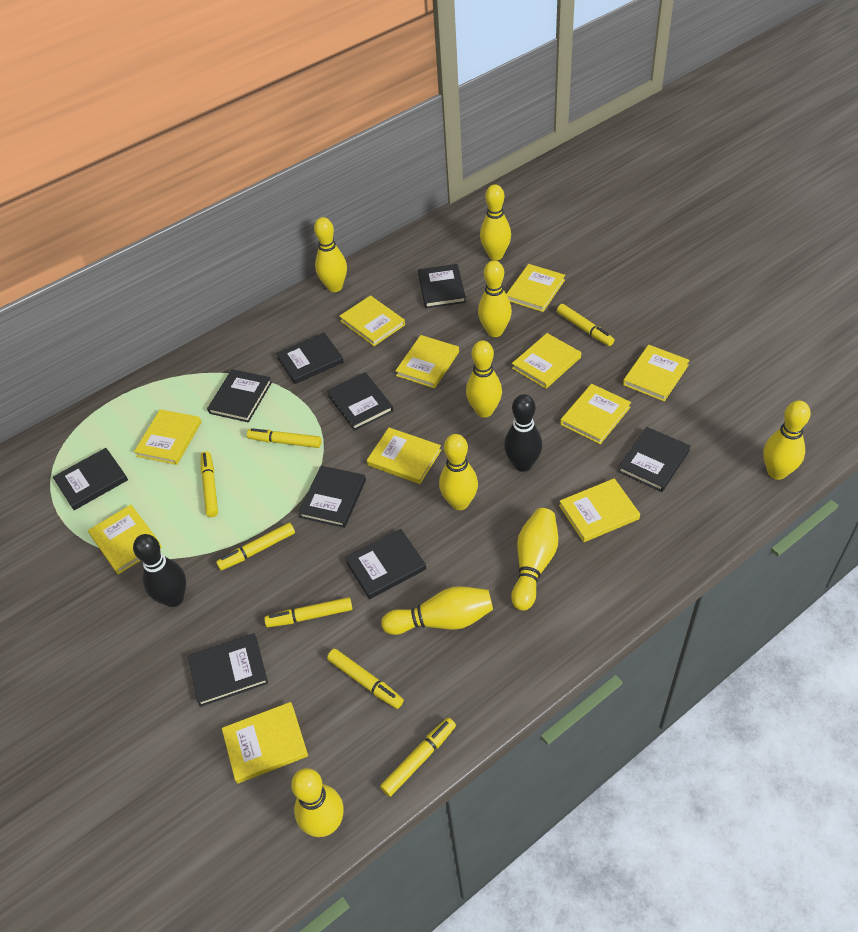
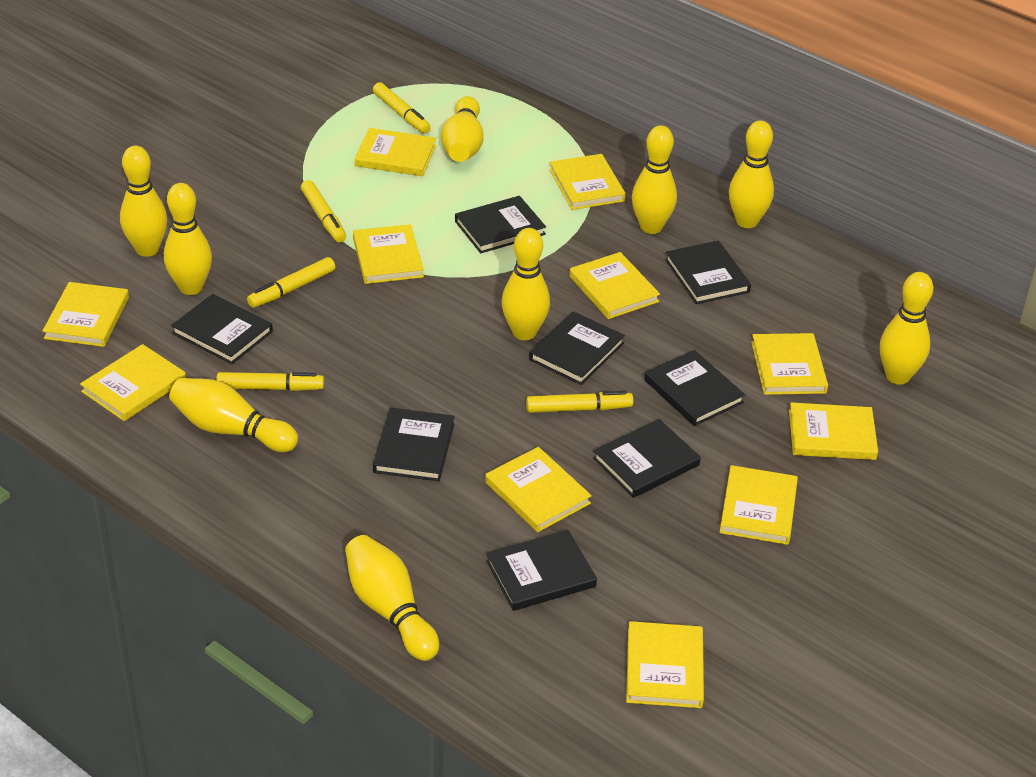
black book: [53,448,128,510] [188,634,268,707] [207,369,272,422] [276,333,344,384] [298,466,366,528] [327,372,393,431] [345,529,426,599] [418,264,466,308] [618,427,690,492] = 9 -> [171,294,273,364] [373,408,455,481] [455,196,546,253] [486,530,597,611] [529,312,625,385] [593,419,701,498] [644,350,745,426] [665,241,751,304] = 8
black bowling pin: [133,534,186,607] [504,394,542,472] = 2 -> none = 0
yellow marker: [201,451,218,517] [216,523,295,570] [247,428,321,448] [264,597,352,627] [327,649,404,709] [380,717,456,797] [557,304,614,346] = 7 -> [216,372,324,391] [247,257,335,308] [301,180,346,242] [373,82,431,133] [526,391,633,413] = 5

